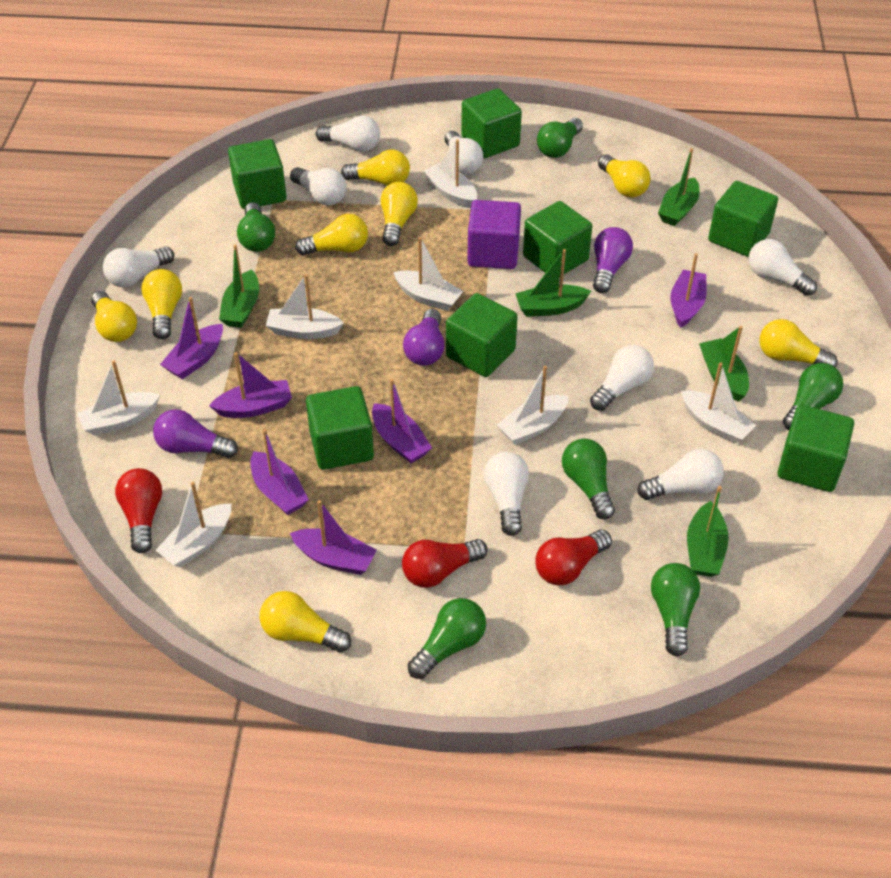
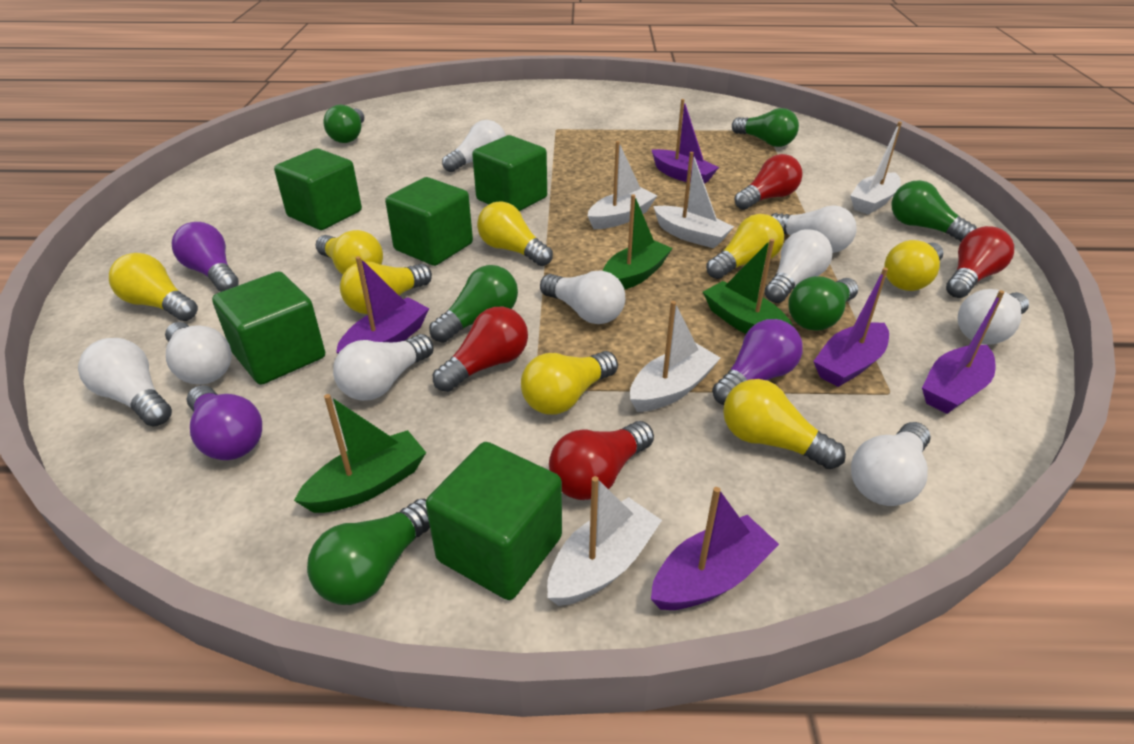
green boat: [219,245,259,328] [515,249,591,317] [658,148,699,226] [687,486,729,577] [699,326,749,402] = 5 -> [294,394,426,513] [602,194,673,290] [703,239,793,334] = 3
green cube: [228,139,287,209] [306,386,374,470] [446,293,518,377] [461,89,522,158] [523,201,592,274] [708,181,778,257] [777,405,854,492] = 7 -> [212,272,325,385] [274,148,362,230] [385,177,473,266] [426,442,562,600] [472,135,547,211] = 5
purple boat: [160,297,223,379] [209,352,292,418] [250,429,309,515] [290,500,377,575] [372,379,432,463] [670,253,707,328] = 6 -> [336,256,429,353] [651,99,719,184] [651,487,779,610] [813,268,889,387] [922,290,1005,414] = 5
purple cube: [467,200,521,269] = 1 -> none = 0
red light bulb: [115,468,162,553] [402,539,488,588] [535,530,612,585] = 3 -> [433,307,528,392] [549,421,654,500] [734,154,803,210] [946,226,1014,298] = 4
white boat: [77,360,160,436] [156,482,231,567] [266,274,344,339] [393,237,463,311] [424,139,477,208] [497,366,568,445] [681,362,757,444] = 7 -> [547,476,662,606] [588,141,657,229] [630,301,720,412] [653,152,734,248] [850,122,902,215] = 5
white light bulb: [103,247,174,287] [290,167,347,205] [316,116,380,152] [444,131,483,175] [484,452,529,536] [590,345,654,411] [637,449,724,500] [748,239,817,296] = 8 -> [78,338,172,426] [165,322,232,384] [333,334,434,401] [442,120,506,172] [540,270,625,324] [764,229,833,303] [771,205,857,253] [851,422,931,506] [957,289,1029,345] = 9

